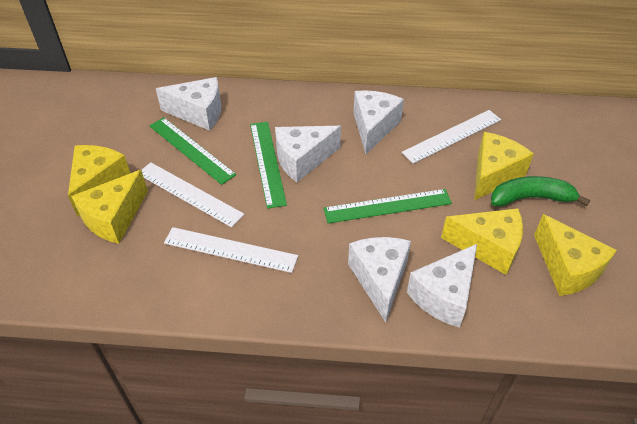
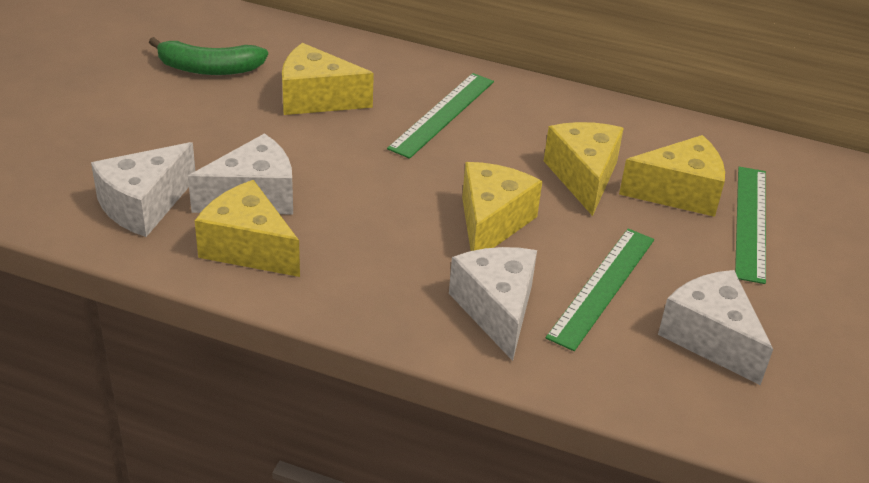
white cheese: [156,77,221,131] [275,126,341,182] [348,237,411,322] [353,90,404,154] [407,244,477,328] = 5 -> [91,142,195,237] [188,133,293,214] [449,247,537,361] [658,270,773,385] = 4
white ruler: [142,162,244,227] [164,227,298,273] [402,110,501,164] = 3 -> none = 0

